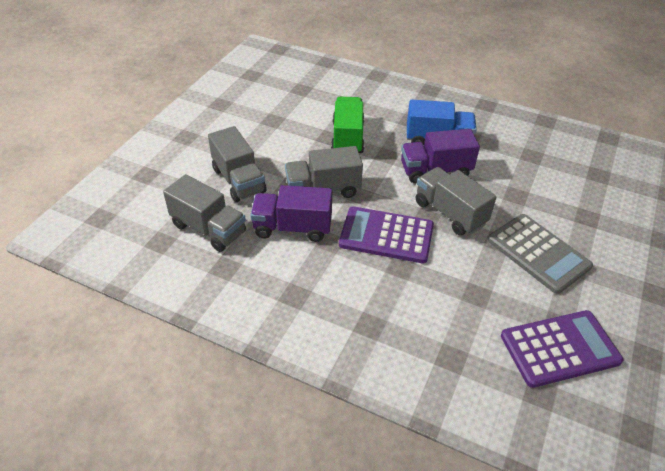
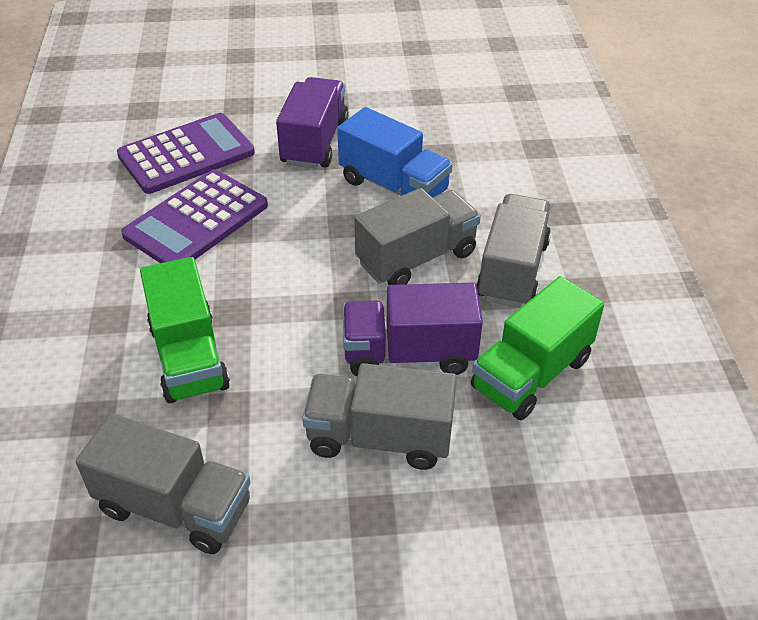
green truck: [331,97,364,153] = 1 -> [140,257,230,403] [471,276,604,420] = 2
grey calculator: [488,214,593,294] = 1 -> none = 0

